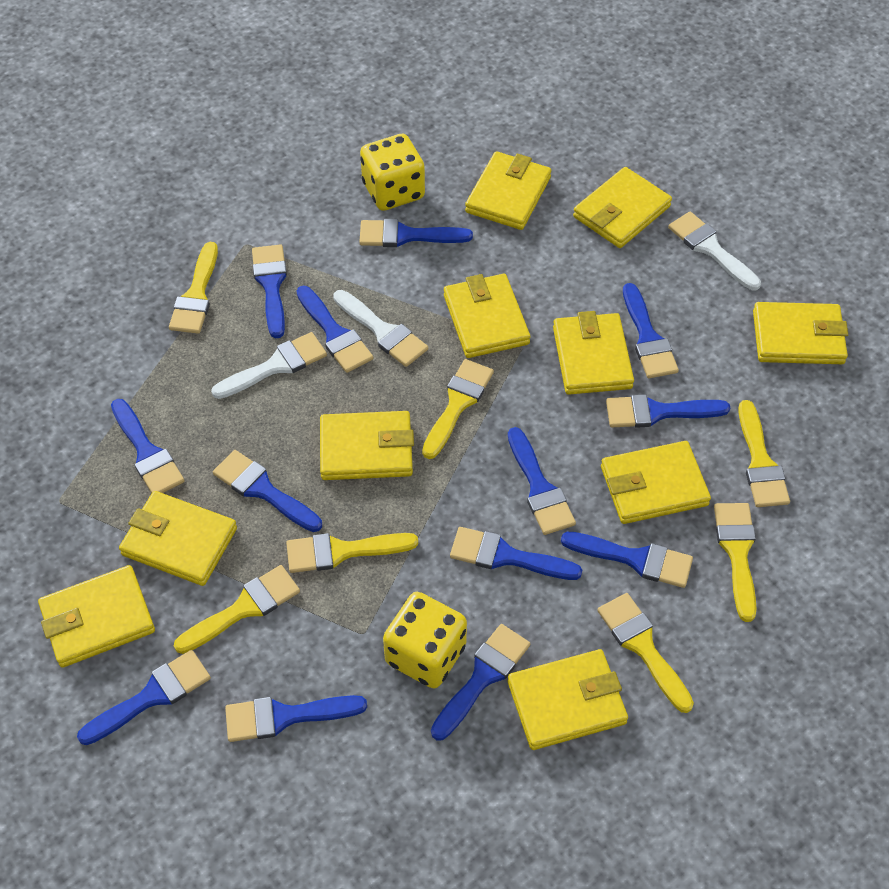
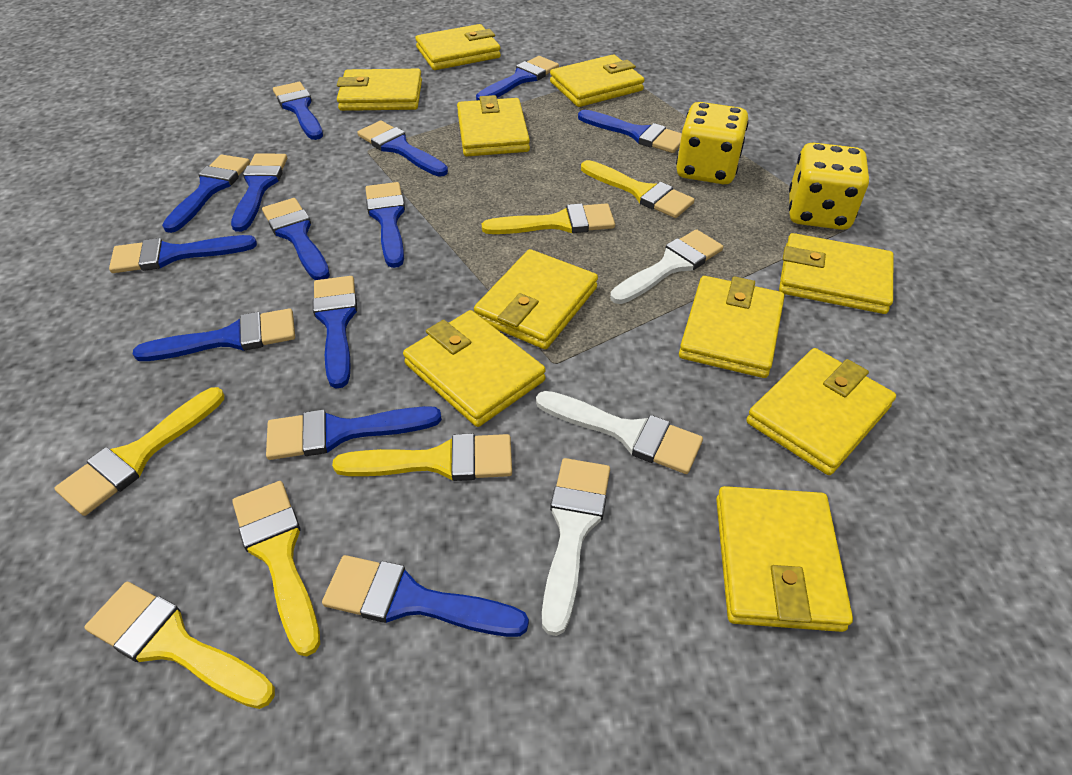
yellow brush: [169,242,218,334] [174,565,300,654] [286,533,418,573] [422,359,494,459] [597,593,694,713] [714,503,756,622] [738,400,790,507] = 7 -> [54,387,224,516] [85,582,275,709] [232,481,320,656] [332,433,512,481] [482,203,615,234] [581,160,694,218] = 6

